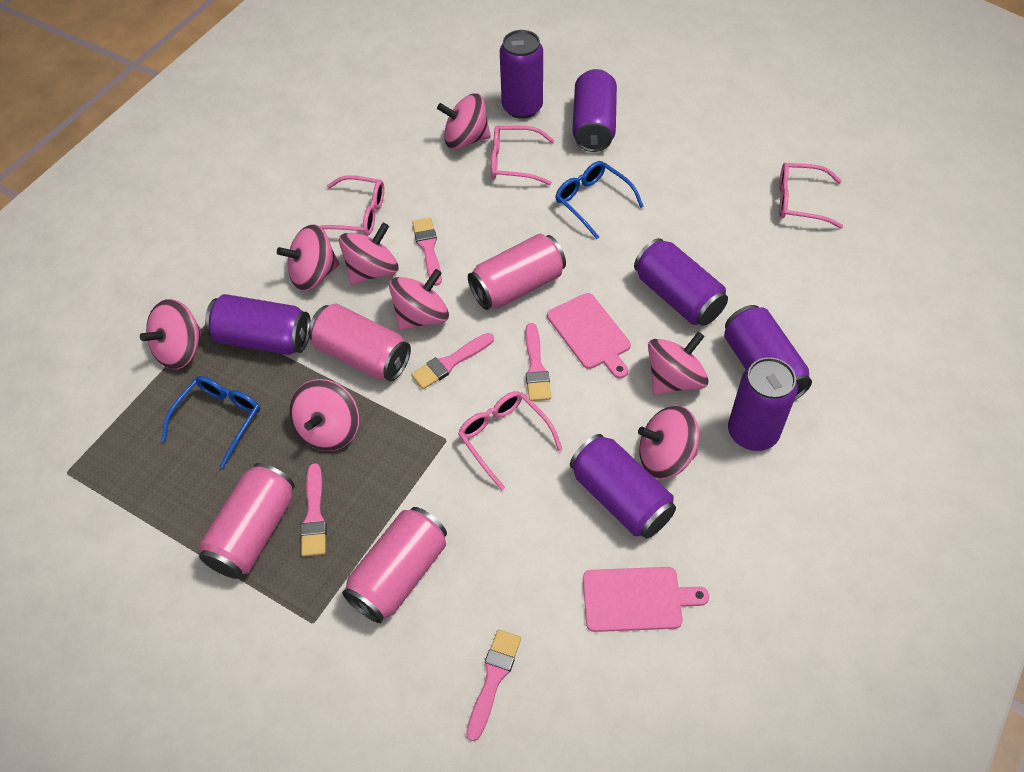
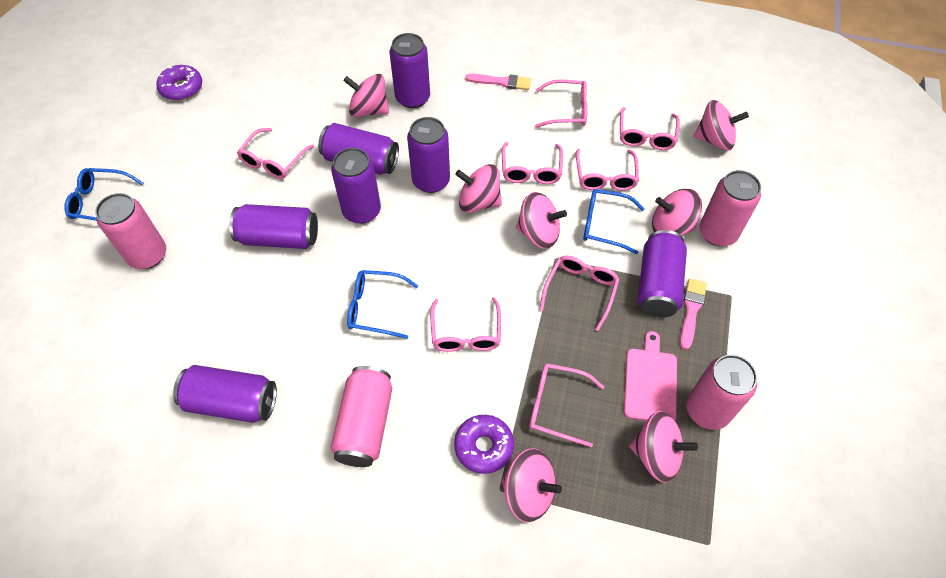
blue glasses: [161,376,260,468] [555,161,644,239] = 2 -> [64,168,143,221] [347,270,418,339] [583,189,645,254] = 3
pink brush: [300,463,327,557] [411,333,494,389] [412,218,442,286] [466,629,521,741] [525,323,551,401] = 5 -> [465,74,531,90] [680,279,707,350] = 2
pink cutting board: [547,293,631,379] [583,567,709,632] = 2 -> [624,331,677,421] = 1
pink glasses: [320,175,384,236] [458,391,563,490] [491,125,554,185] [779,163,843,229] = 4 -> [237,128,314,179] [430,297,501,352] [502,142,563,184] [529,363,604,447] [535,79,588,128] [539,256,620,331] [576,149,639,191] [620,107,680,150] = 8
pink spinning top: [140,299,203,369] [277,224,339,291] [289,379,359,451] [339,223,399,285] [389,269,449,330] [437,93,491,150] [638,406,699,479] [648,332,709,395] = 8 -> [343,74,389,117] [455,164,502,213] [502,448,562,522] [516,192,567,249] [629,411,698,482] [652,189,702,236] [693,100,749,151] = 7
purple donut: none = 0 -> [156,65,202,100] [454,415,514,474] = 2

